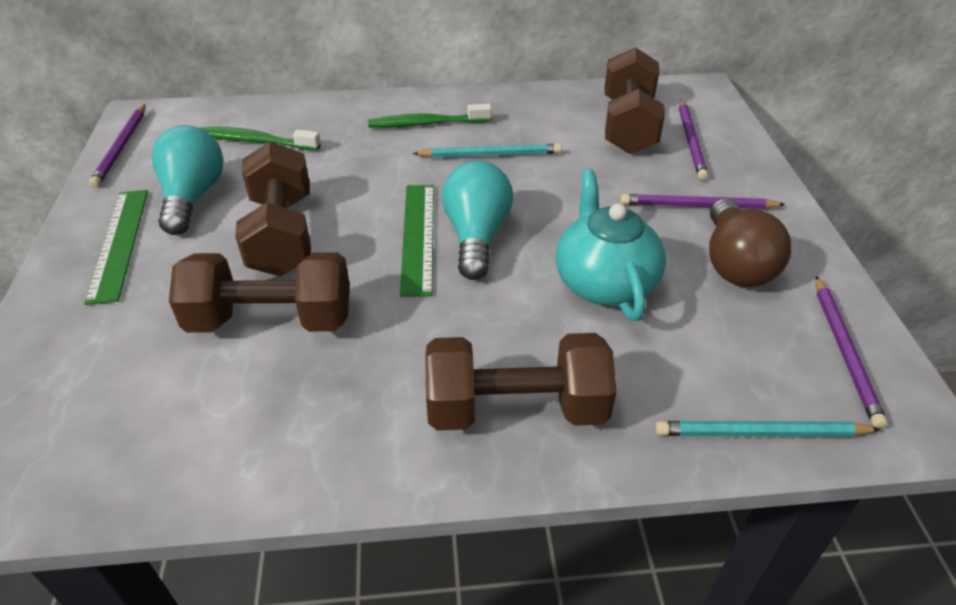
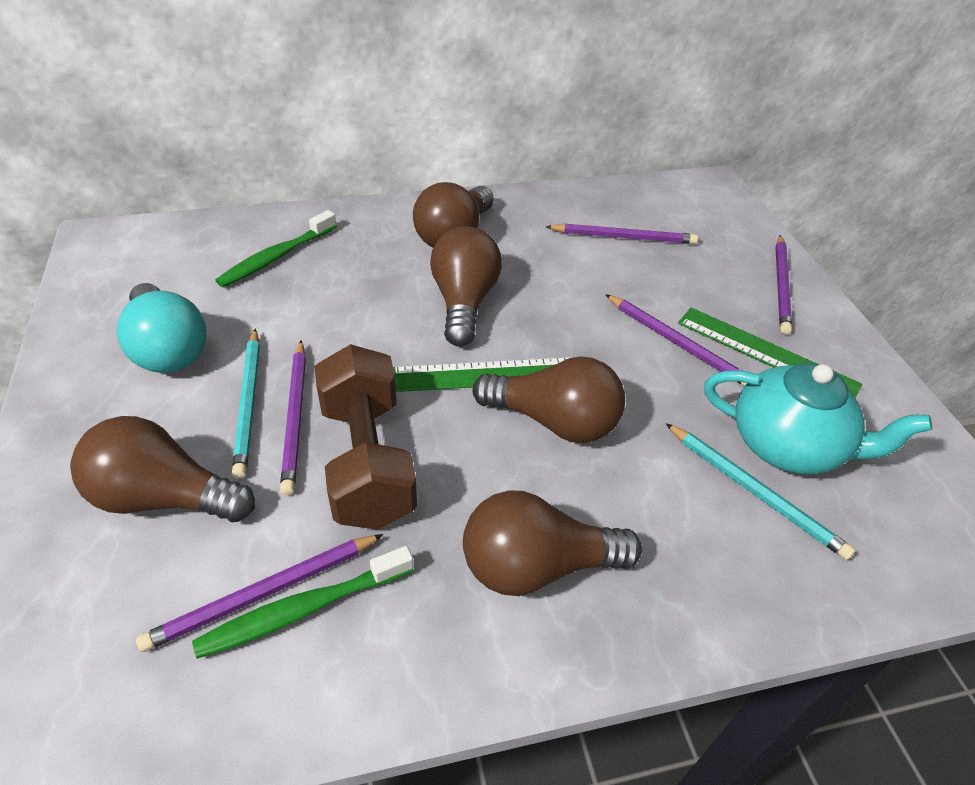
brown dumbbell: [169,252,350,333] [235,142,311,277] [425,333,617,431] [605,47,665,154] = 4 -> [314,344,417,530] = 1
brown light bulb: [709,198,791,287] = 1 -> [70,416,255,522] [413,182,494,248] [430,226,502,347] [463,490,642,596] [472,356,625,443] = 5
purple pencil: [89,104,145,188] [620,194,786,209] [679,99,708,180] [816,276,888,429] = 4 -> [136,534,383,652] [280,340,306,495] [545,223,698,244] [605,294,747,386] [775,235,792,334] = 5
turquoise light bulb: [152,125,224,235] [442,161,513,280] = 2 -> [117,283,207,373] = 1

